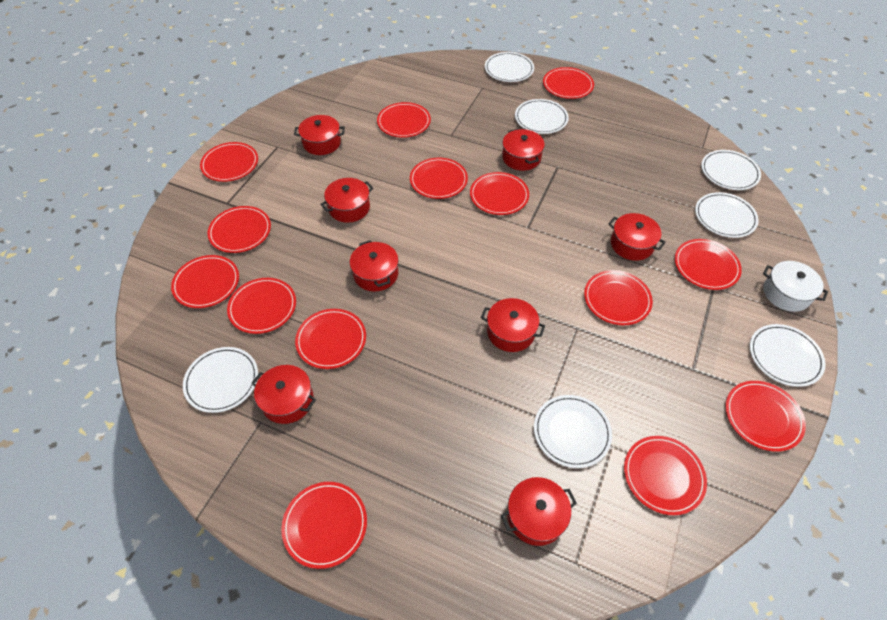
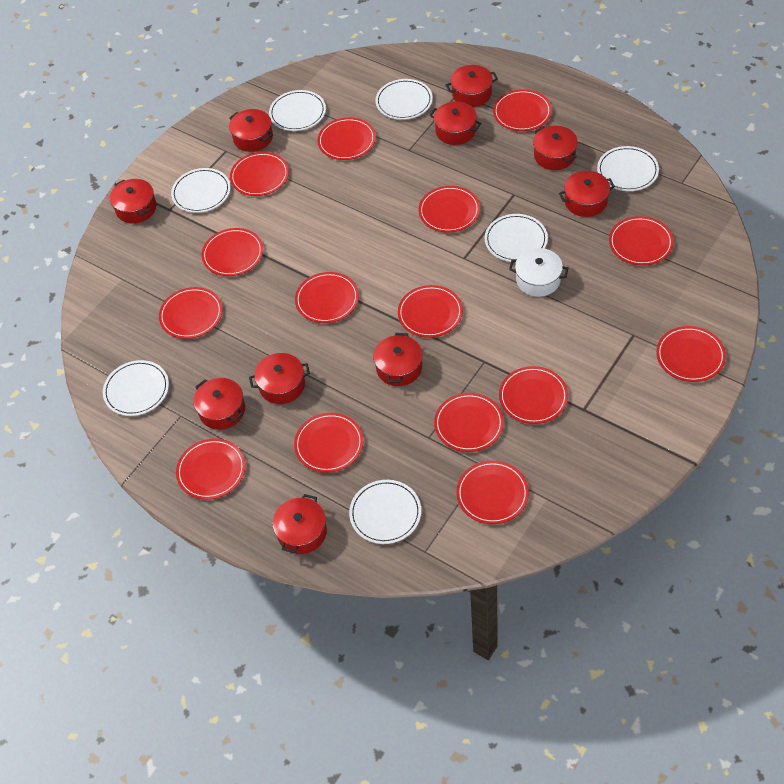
red plate: [171,255,239,308] [200,142,258,182] [207,206,271,253] [227,278,296,334] [281,482,367,569] [295,309,366,369] [377,102,431,138] [410,158,468,199] [470,172,529,215] [543,67,594,99] [584,270,653,325] [624,436,707,515] [675,239,742,290] [725,381,806,452] = 14 -> [159,287,223,339] [176,438,245,500] [202,228,263,276] [230,152,289,196] [294,413,363,473] [295,272,359,323] [317,117,376,160] [398,285,463,338] [419,186,480,232] [434,393,504,452] [456,461,529,524] [493,89,552,131] [499,366,568,424] [609,216,674,265] [656,326,726,382] = 15
red pot: [252,365,316,424] [294,115,345,155] [321,178,373,223] [350,240,399,292] [481,298,545,352] [501,477,577,546] [502,129,545,171] [608,213,666,261] = 8 -> [110,179,156,224] [194,378,245,430] [229,109,273,152] [249,353,310,404] [272,494,327,554] [373,333,423,386] [430,101,481,145] [446,65,498,107] [533,126,578,170] [559,171,615,217] = 10

